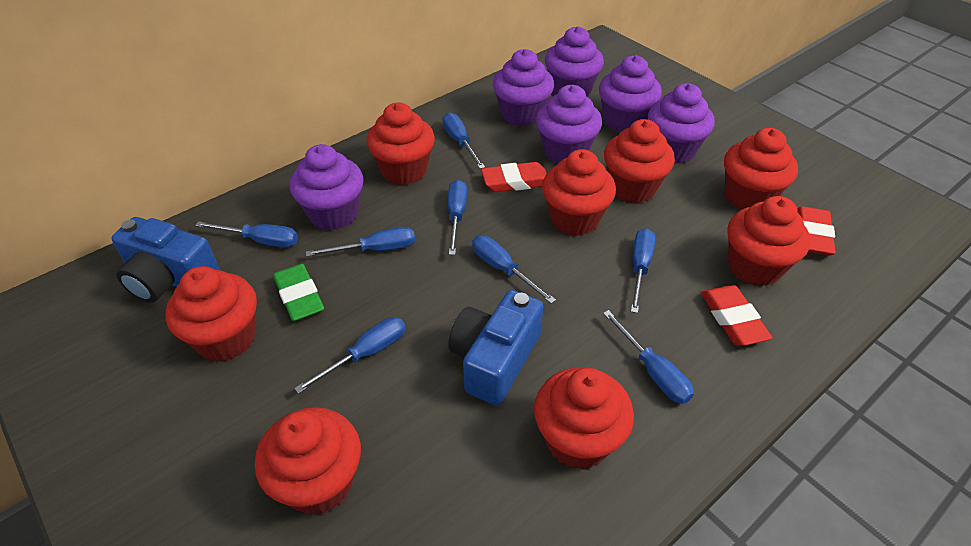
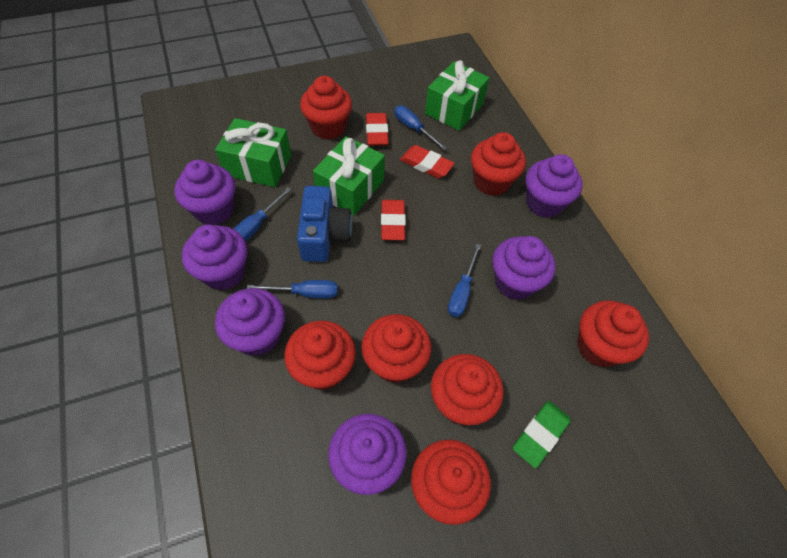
blue camera: [112,217,220,303] [448,290,543,405] = 2 -> [297,186,352,262] = 1
blue screwdriver: [195,221,298,248] [294,317,406,394] [306,227,415,257] [443,113,485,169] [448,180,467,255] [472,235,556,304] [603,310,694,404] [631,228,656,313] = 8 -> [234,187,291,241] [247,280,338,299] [394,106,447,150] [448,244,481,317] = 4
green gift: none = 0 -> [215,118,291,187] [313,136,385,215] [425,60,489,131] = 3
red cupcake: [166,266,257,362] [255,407,361,515] [366,103,435,185] [534,367,634,469] [542,149,616,236] [604,119,675,203] [724,128,798,209] [727,196,810,287] = 8 -> [284,320,356,390] [300,76,352,140] [361,314,431,383] [411,439,491,525] [431,354,504,425] [471,132,526,196] [577,300,649,367] = 7

